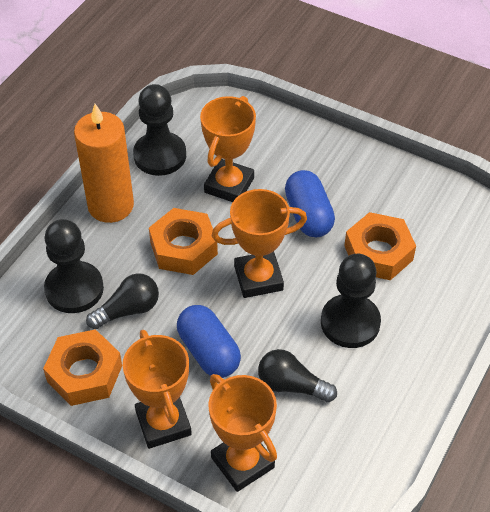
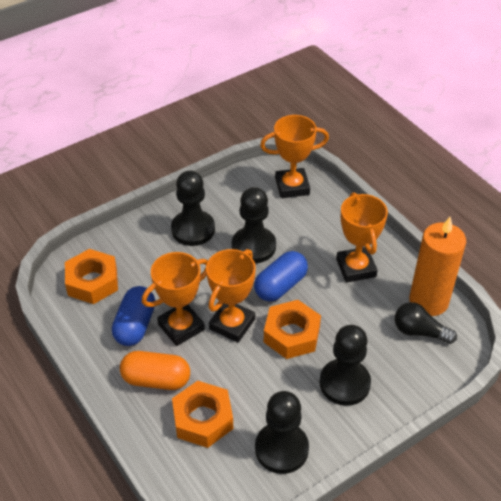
black light bulb: [86,273,159,329] [258,349,337,402] = 2 -> [395,302,457,344] = 1
black pawn: [44,219,104,313] [133,84,186,176] [321,254,381,348] = 3 -> [171,171,215,246] [232,187,276,263] [255,391,309,474] [320,325,371,406] = 4
orange capsule: none = 0 -> [120,351,190,390] = 1

